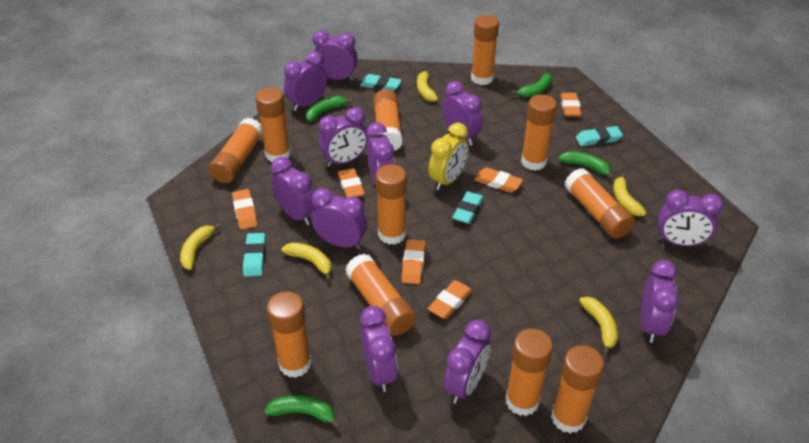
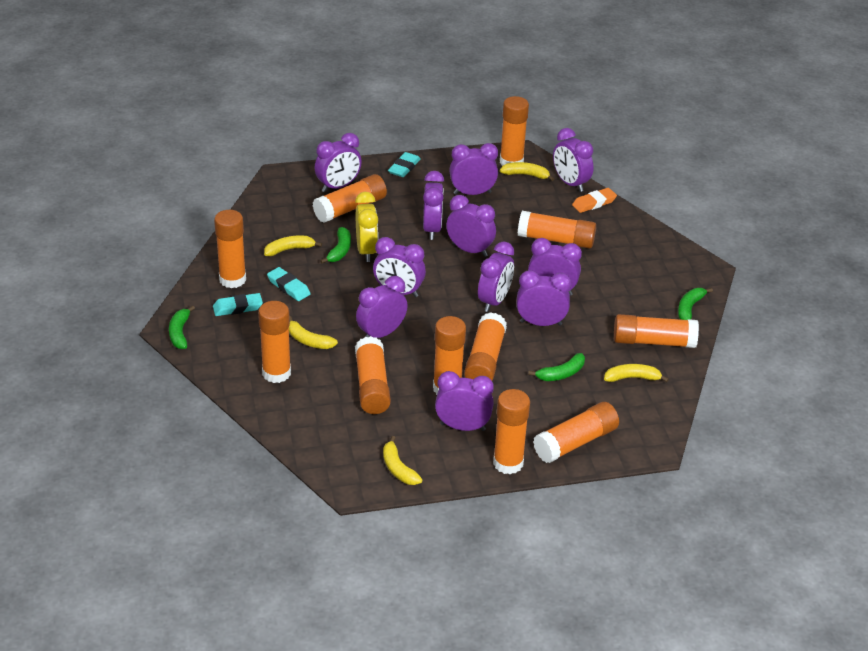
orange eraser: [232,189,257,230] [338,168,365,198] [401,239,425,284] [428,280,473,319] [474,167,523,193] [560,93,582,117] = 6 -> [572,188,617,213] = 1
turquoise eraser: [243,233,266,277] [360,74,402,91] [452,191,484,224] [576,126,623,146] = 4 -> [213,293,263,316] [267,267,311,301] [388,152,421,177] = 3

